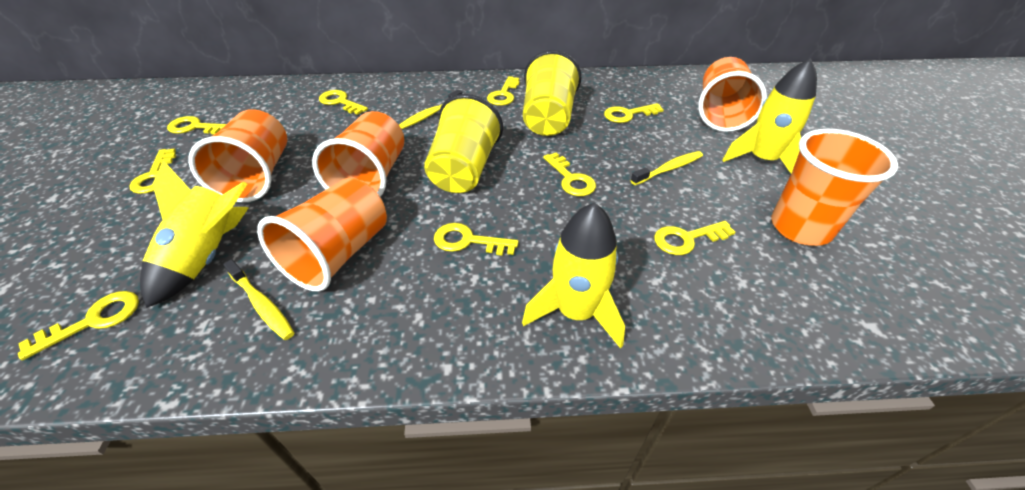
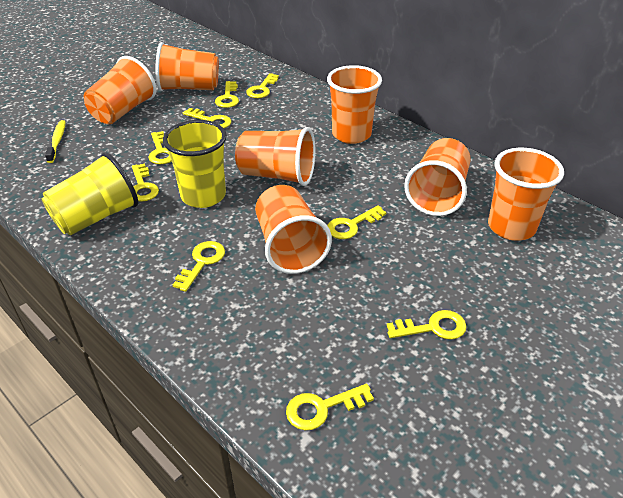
orange cup: [188,109,287,203] [257,178,387,292] [312,111,404,197] [698,57,767,132] [771,129,898,246] = 5 -> [84,56,157,124] [156,42,219,91] [235,127,316,186] [255,185,332,274] [327,65,382,144] [404,138,471,216] [488,148,564,241] = 7
yellow rocket: [140,160,248,308] [522,202,625,348] [722,58,817,173] = 3 -> none = 0
yellow toothbrush: [223,259,295,340] [399,90,463,129] [631,151,703,185] = 3 -> [45,120,65,163] = 1

